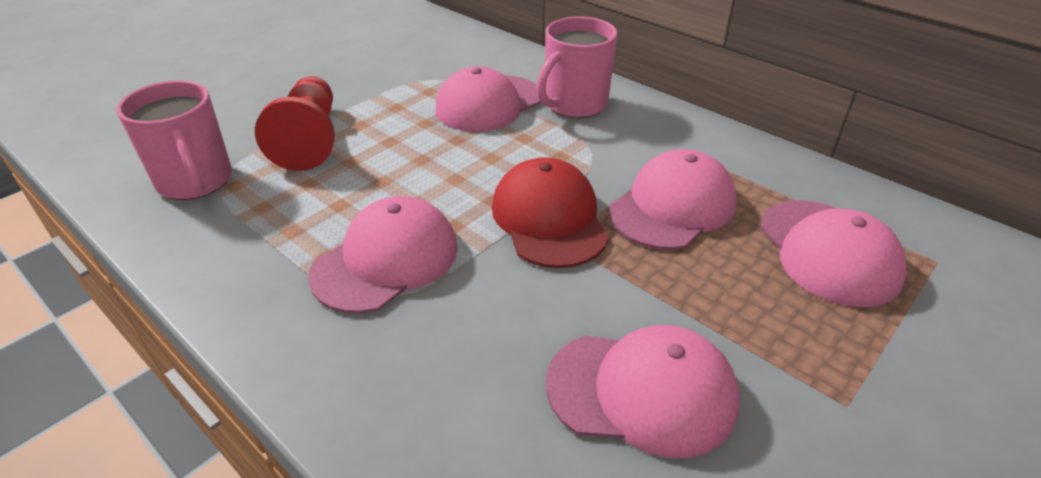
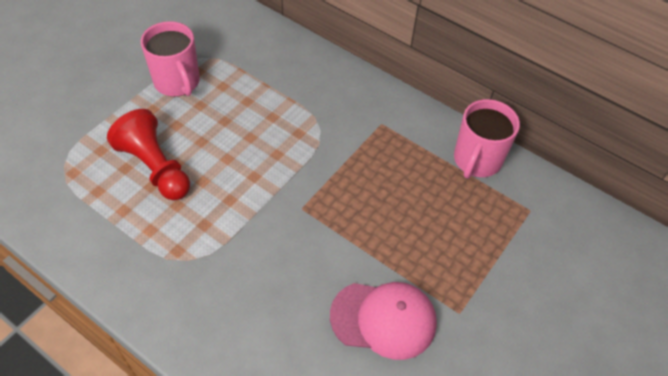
pink cap: [308,196,458,313] [435,66,541,132] [546,325,740,458] [609,149,737,250] [760,200,907,307] = 5 -> [330,282,437,360] = 1
red cap: [492,157,609,268] = 1 -> none = 0

